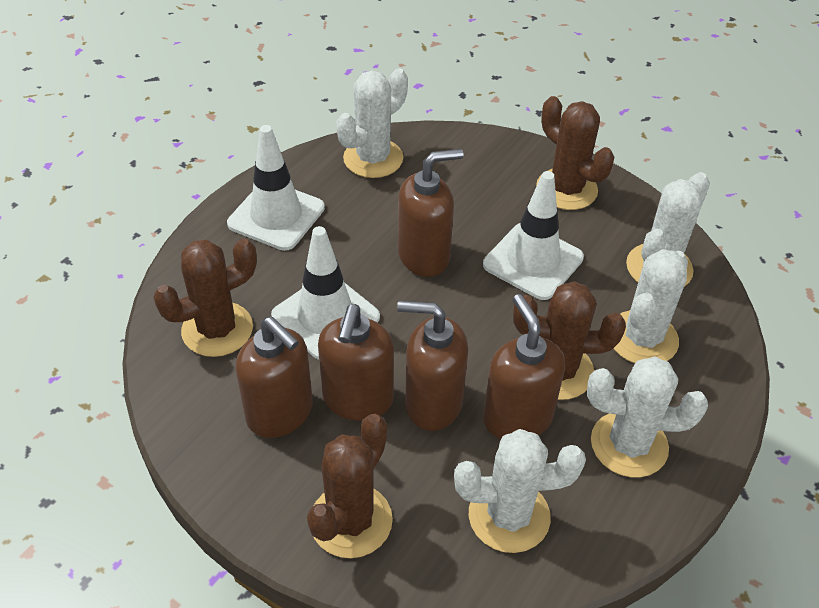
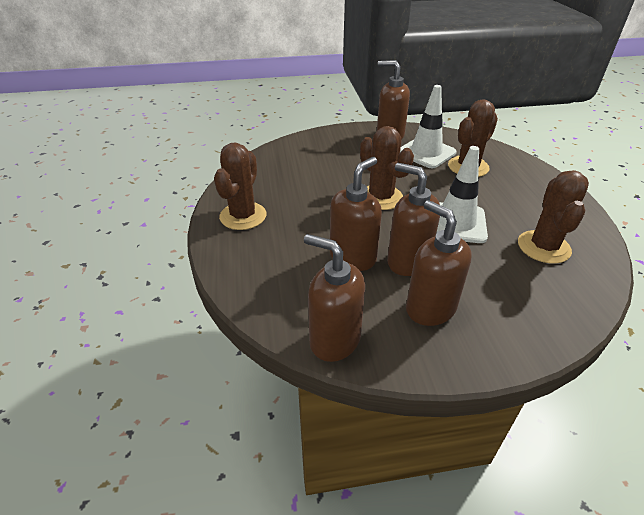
white cactus: [336,68,408,178] [454,429,586,553] [587,357,708,477] [613,249,688,363] [626,172,710,287] = 5 -> none = 0
white traffic cone: [227,125,325,251] [271,226,380,360] [483,171,584,300] = 3 -> [400,85,457,168] [437,146,488,243] = 2

